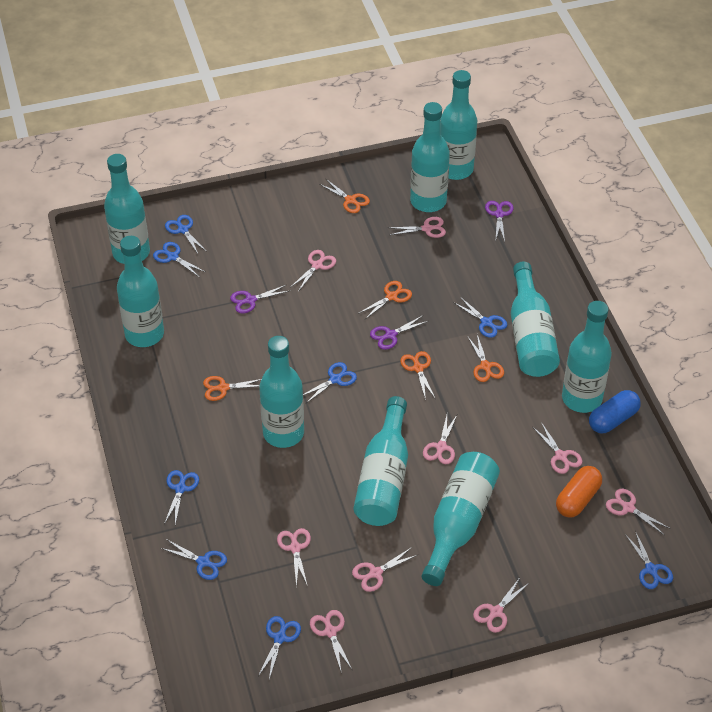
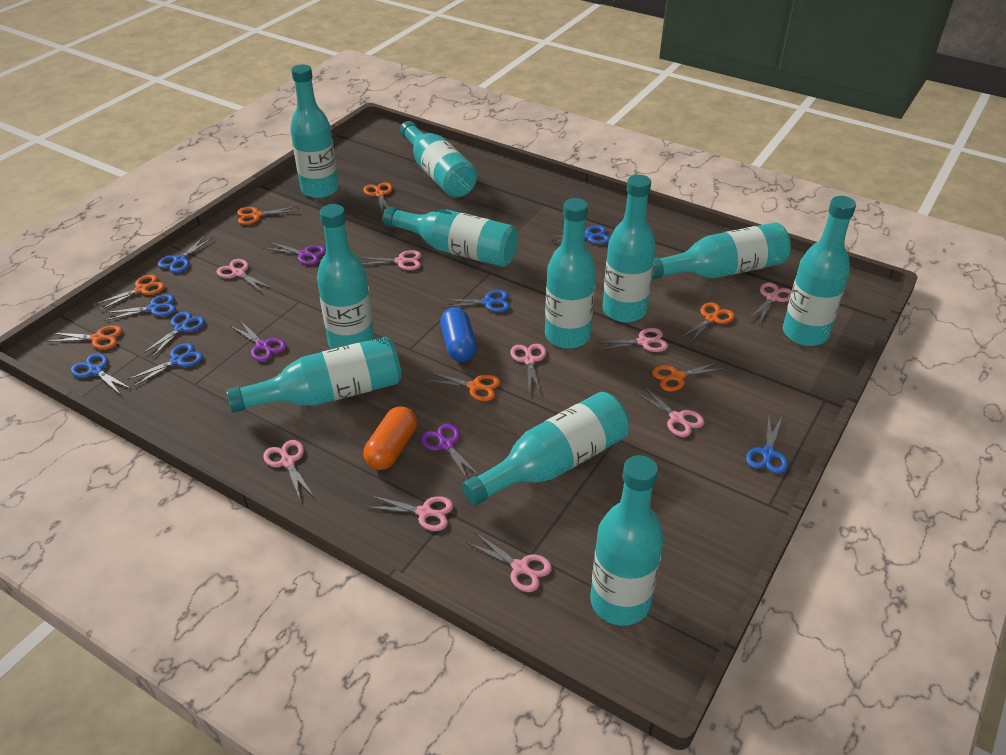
orange scissors: [203,376,261,401] [320,179,370,213] [358,281,412,319] [400,351,435,400] [468,335,504,382] = 5 -> [47,325,123,350] [95,275,165,311] [237,206,298,225] [363,182,393,213] [424,372,500,401] [652,361,726,392] [680,302,735,343] = 7
turquoise bottle: [104,154,150,264] [117,236,164,347] [259,336,304,448] [354,396,408,526] [410,102,450,212] [422,452,500,586] [440,70,477,180] [511,262,560,377] [562,301,612,413] = 9 -> [226,336,402,413] [290,65,339,198] [317,204,374,349] [383,207,518,267] [400,121,478,198] [462,392,629,506] [545,198,596,349] [590,455,664,626] [603,174,656,323] [652,222,791,280] [783,196,856,346] = 11

